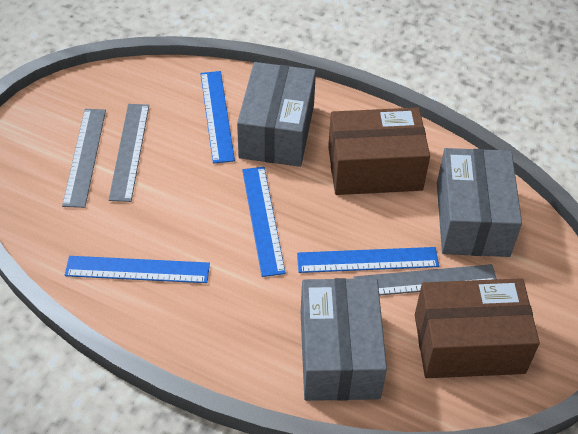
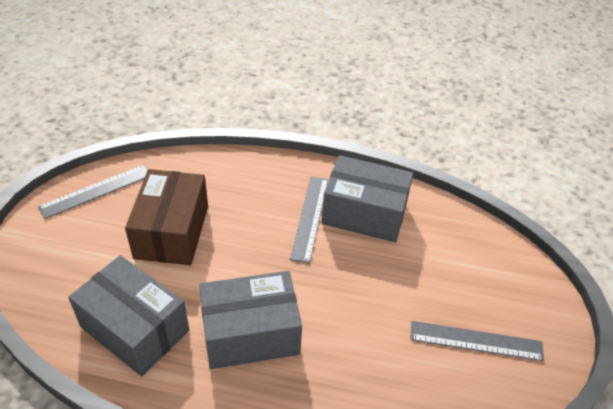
blue ruler: [65,256,210,283] [200,71,235,164] [242,167,286,277] [297,247,439,273] = 4 -> none = 0
brown box: [328,108,430,195] [415,278,540,378] = 2 -> [125,169,208,265] = 1

